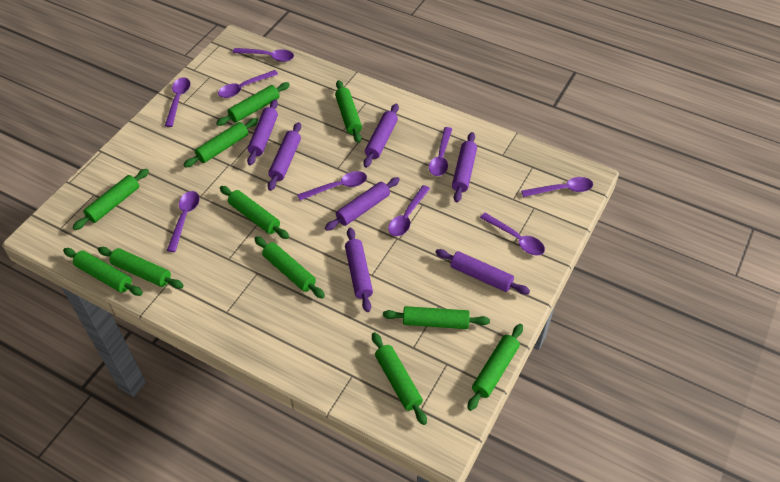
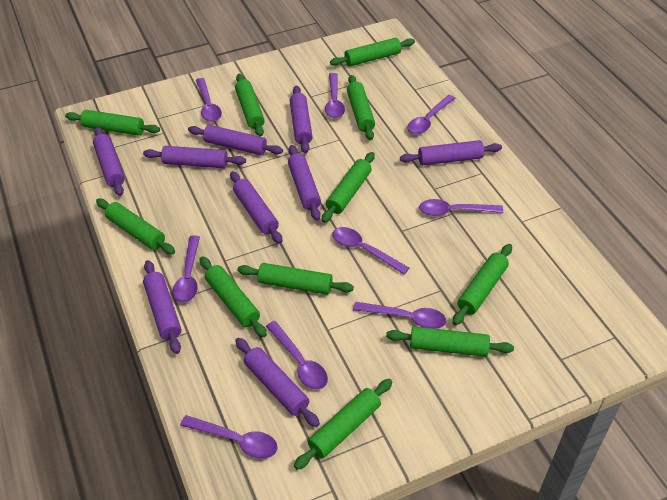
purple rolling pin: [247,99,278,165] [268,122,301,191] [325,177,400,231] [345,228,373,312] [363,104,399,168] [435,249,530,295] [452,132,477,203] = 7 -> [93,127,125,196] [143,146,246,168] [143,260,181,354] [188,125,283,155] [230,171,282,244] [235,338,320,427] [288,145,321,221] [290,86,313,153] [400,140,502,165] = 9

